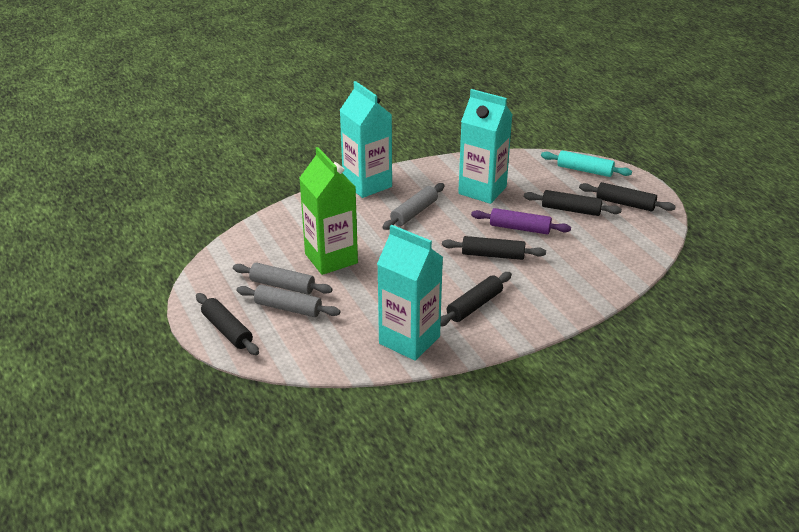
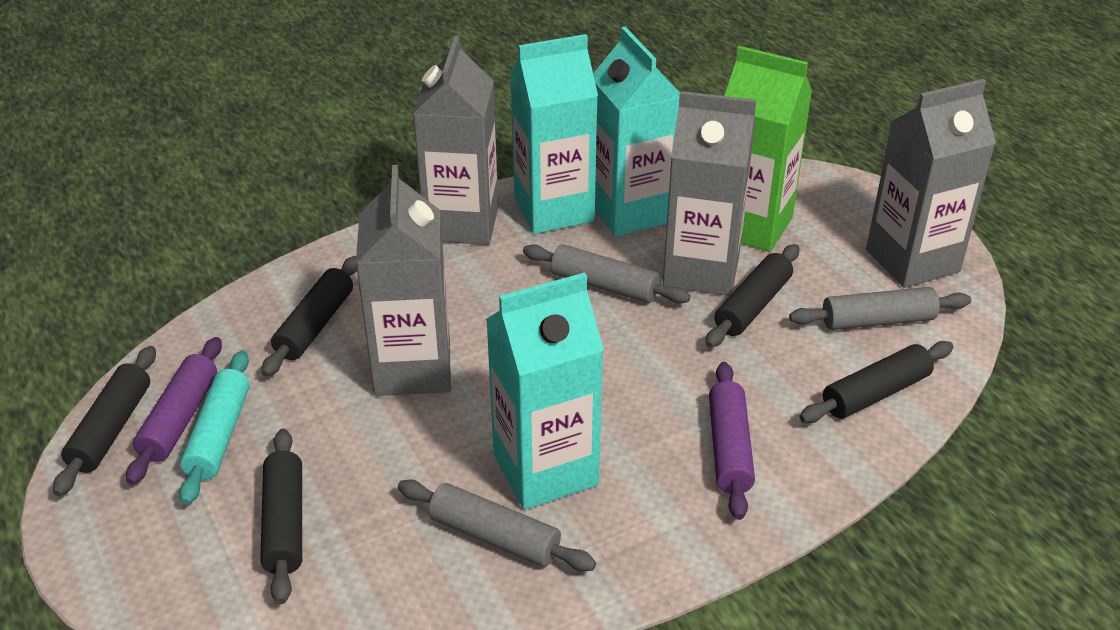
grey carton: none = 0 -> [356,165,451,396] [413,36,498,245] [663,91,756,296] [866,79,996,288] = 4
purple rolling pin: [471,208,571,235] = 1 -> [126,337,222,485] [709,362,755,520] = 2

